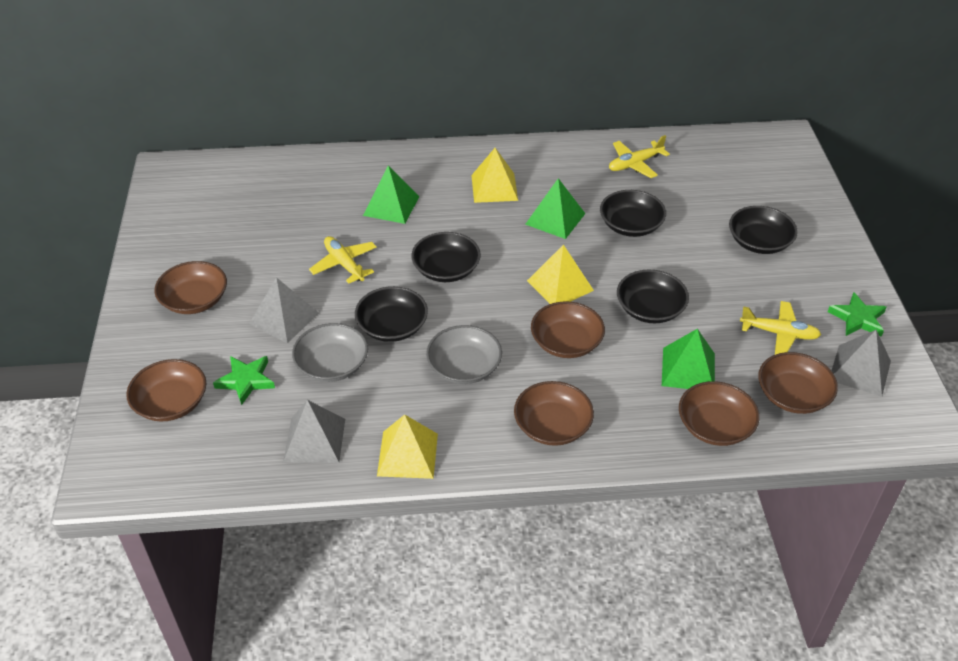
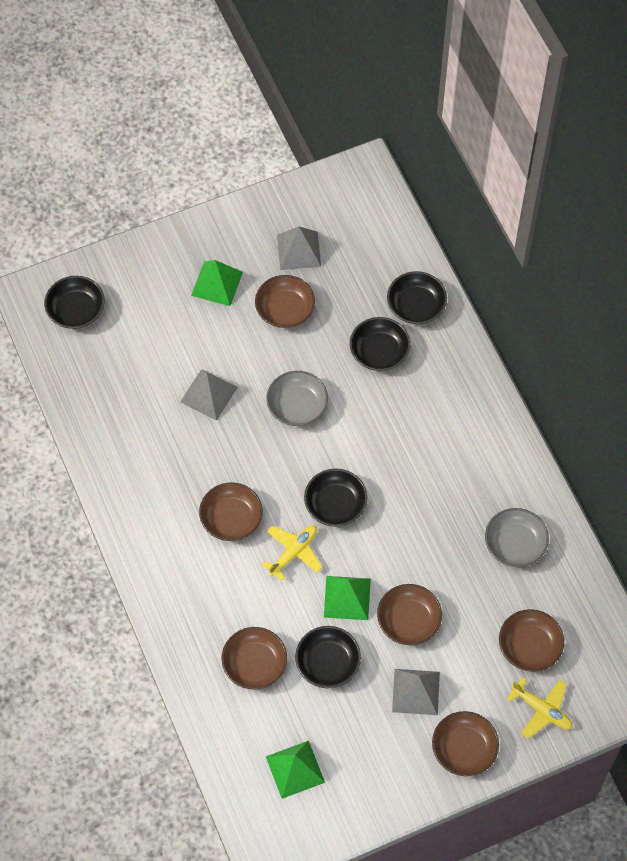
green star: [213,356,275,405] [828,292,887,337] = 2 -> none = 0
yellow plane: [309,236,377,284] [609,135,670,178] [740,301,821,355] = 3 -> [262,525,323,581] [507,677,573,738] = 2
yellow pyramid: [377,415,438,479] [471,148,518,203] [527,245,594,304] = 3 -> none = 0

